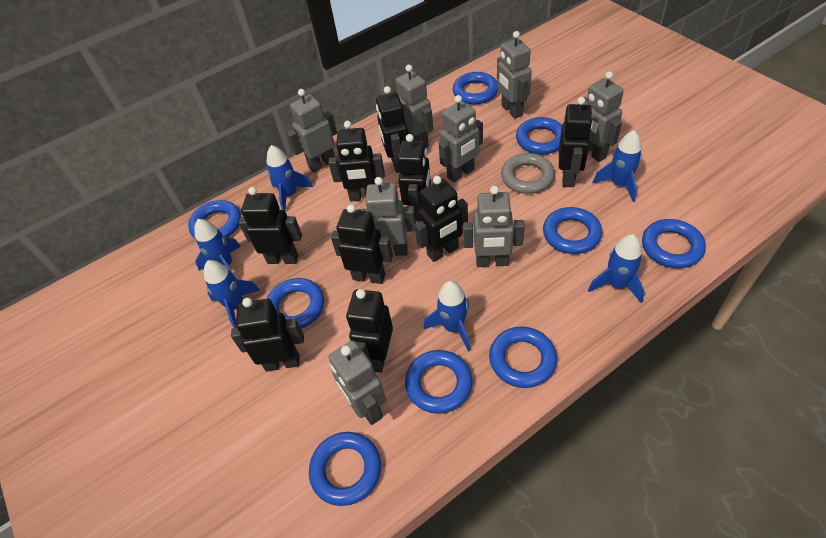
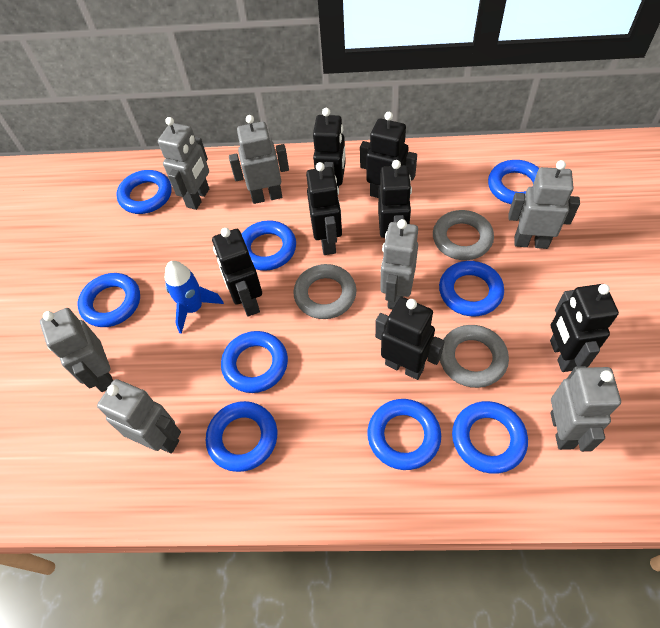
black robot: [231,298,304,372] [239,187,302,264] [328,121,385,201] [331,204,393,284] [346,289,393,373] [376,86,408,173] [397,134,431,221] [415,176,468,262] [559,97,593,187] = 9 -> [212,228,262,317] [306,162,342,255] [313,108,346,188] [360,112,417,198] [375,297,445,380] [378,160,412,238] [550,284,619,372] = 7
blue rocket: [194,219,241,278] [204,260,260,328] [267,145,313,211] [424,281,471,351] [588,234,645,303] [593,130,642,202] = 6 -> [165,261,224,334] = 1
grey ring: [501,153,555,194] = 1 -> [293,264,356,319] [433,210,494,260] [440,325,509,388] = 3
grey robot: [287,89,337,173] [329,340,386,425] [357,177,416,256] [395,65,433,148] [439,95,483,182] [463,186,525,267] [497,31,532,119] [583,71,624,162] = 8 -> [40,308,113,392] [97,379,181,454] [158,117,209,210] [229,115,289,204] [380,219,418,309] [509,160,580,249] [550,366,621,452] = 7

